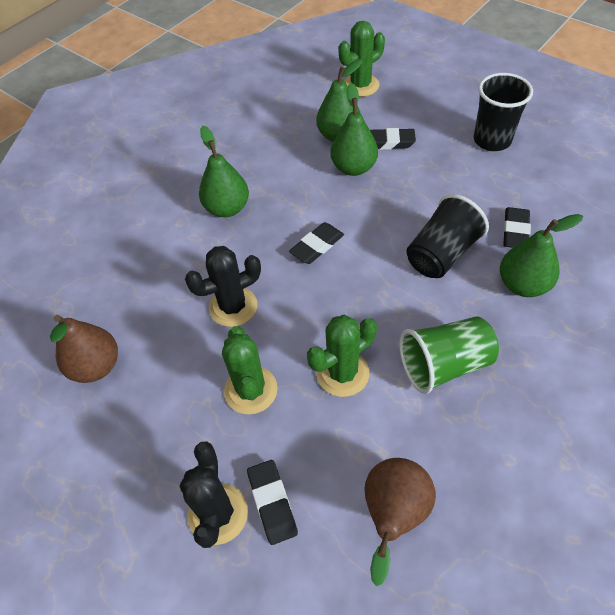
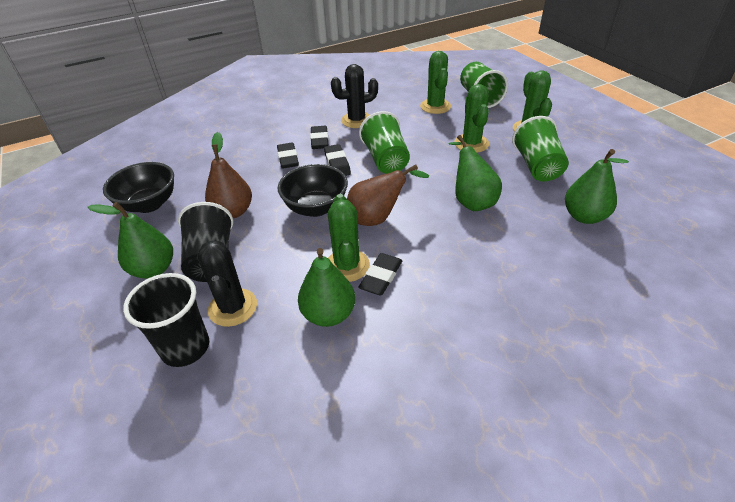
black bowl: none = 0 -> [103,162,174,213] [278,164,348,217] = 2
green cactus: [222,326,278,414] [307,315,377,397] [338,21,385,97] = 3 -> [328,194,370,282] [420,51,451,114] [454,84,489,153] [513,70,552,131] = 4
green cup: [399,316,499,394] = 1 -> [359,111,410,174] [460,62,508,108] [512,116,569,181] = 3

